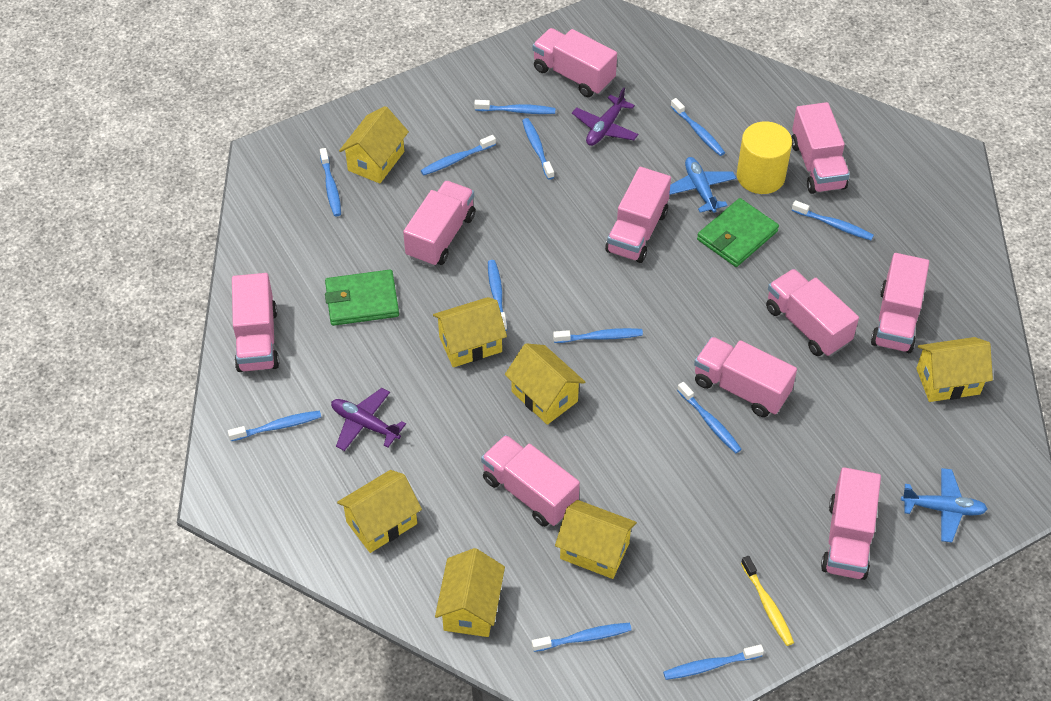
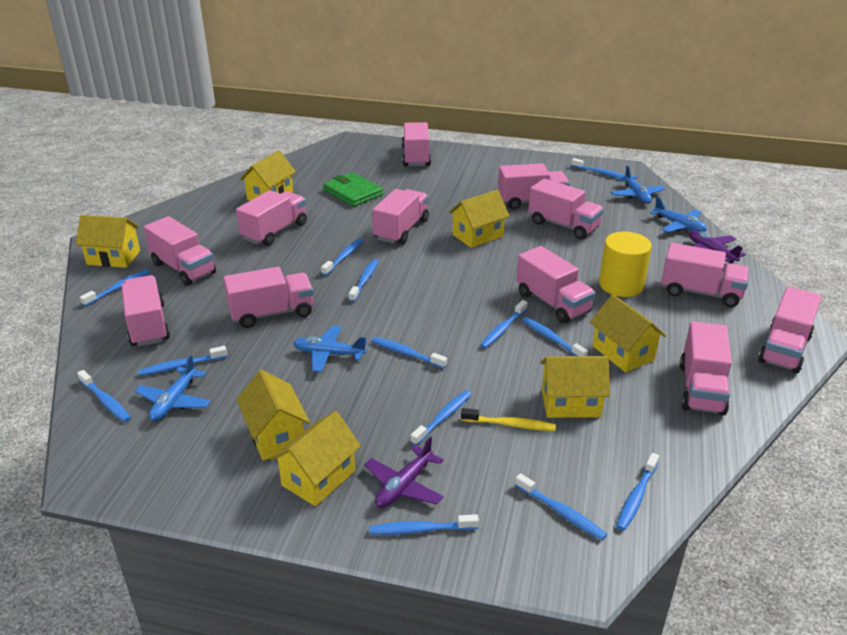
blue plane: [669,157,736,213] [901,468,987,542] = 2 -> [135,355,211,421] [293,325,367,372] [611,165,665,204] [650,197,707,232] = 4
blue toothbrush: [228,410,321,441] [320,148,341,216] [421,135,496,175] [474,100,555,114] [488,260,507,331] [522,118,554,180] [532,623,632,652] [553,328,643,343] [663,644,764,680] [671,98,725,156] [677,382,742,453] [792,200,874,240] = 12 -> [77,370,131,422] [80,269,150,306] [138,346,227,376] [321,238,363,276] [349,259,378,302] [370,514,479,535] [371,337,447,369] [410,390,472,446] [480,300,528,348] [515,473,607,540] [522,317,588,356] [571,158,625,178] [616,453,659,531] = 13
green wallet: [325,270,399,326] [697,198,779,267] = 2 -> [323,173,383,207] = 1
pink truck: [232,273,279,372] [403,180,476,267] [481,435,580,527] [532,28,617,97] [605,167,671,263] [694,337,797,417] [766,269,859,357] [792,102,850,194] [821,467,881,580] [871,253,929,353] = 10 -> [121,275,170,346] [144,216,216,286] [223,267,314,328] [236,190,307,246] [372,189,429,244] [402,122,431,166] [498,163,570,210] [516,246,595,323] [528,178,604,239] [661,243,749,307] [680,321,732,416] [758,287,822,373] = 12

